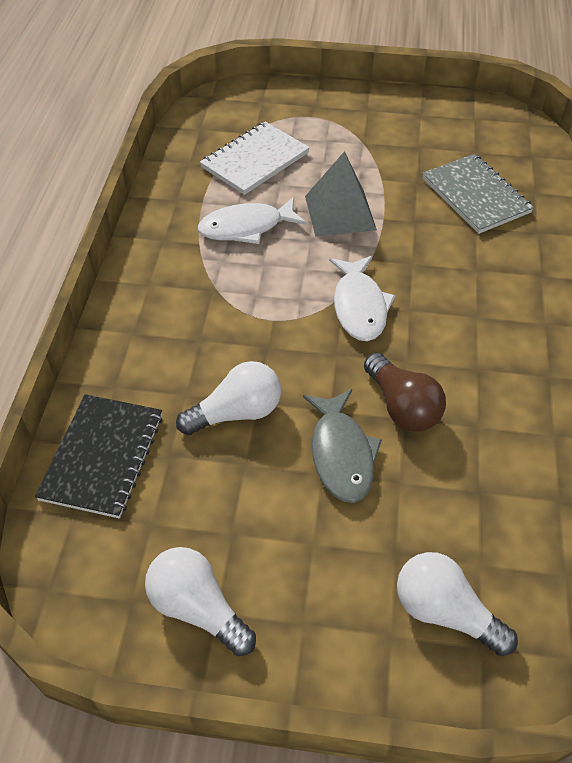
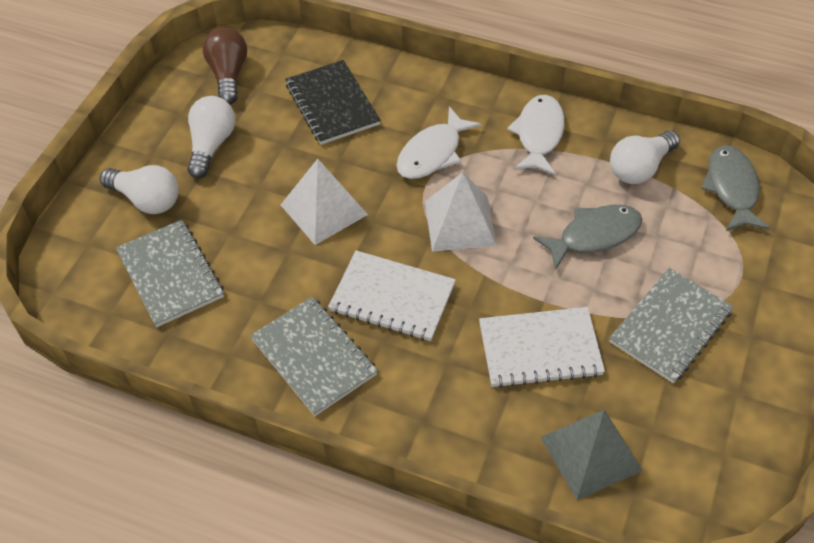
grey fish: [303,389,382,503] = 1 -> [533,205,642,270] [701,145,770,231] = 2
grey notebook: [422,154,534,234] = 1 -> [116,220,224,327] [250,297,378,416] [609,268,734,383] = 3
white notebook: [200,122,310,195] = 1 -> [328,250,456,341] [479,307,605,388] = 2
white pyramid: none = 0 -> [281,159,368,245] [425,172,497,252] = 2

